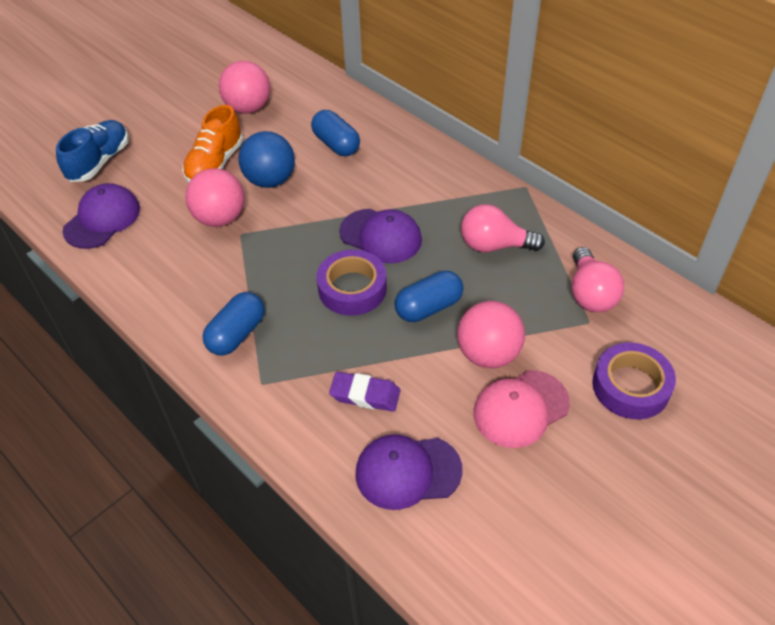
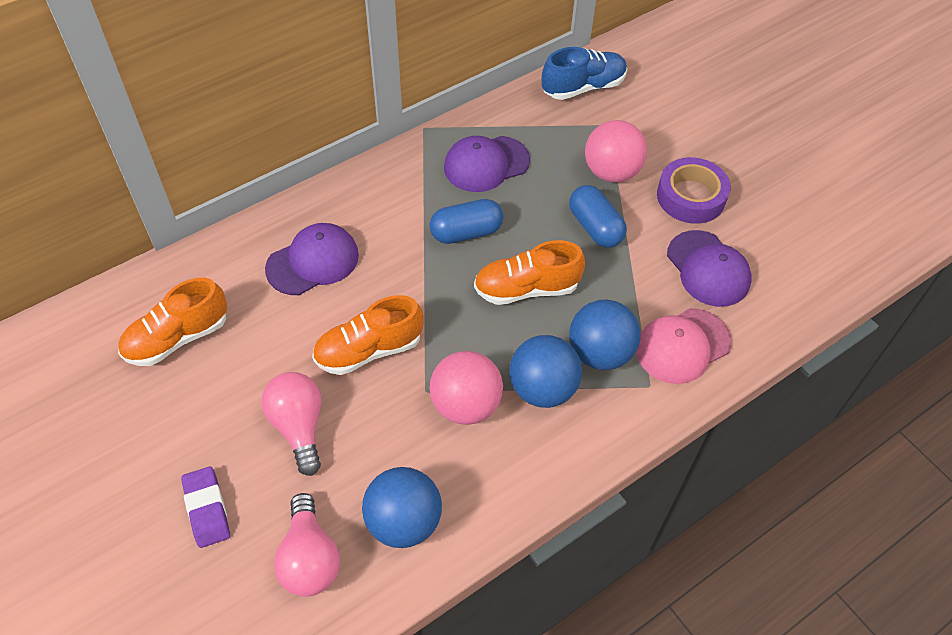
blue ball: [239,131,295,188] = 1 -> [362,467,442,548] [510,335,582,408] [569,300,641,370] = 3
blue capsule: [202,292,265,355] [311,110,360,156] [395,271,464,322] = 3 -> [430,199,503,244] [569,185,627,248] = 2
orange shoe: [182,105,243,183] = 1 -> [118,278,227,366] [312,295,424,375] [474,240,585,305] = 3
pink ball: [185,168,245,227] [219,61,270,114] [457,301,525,368] = 3 -> [430,351,503,425] [585,120,647,183] = 2
purple tape: [317,249,387,316] [592,343,676,419] = 2 -> [657,157,731,224] = 1

